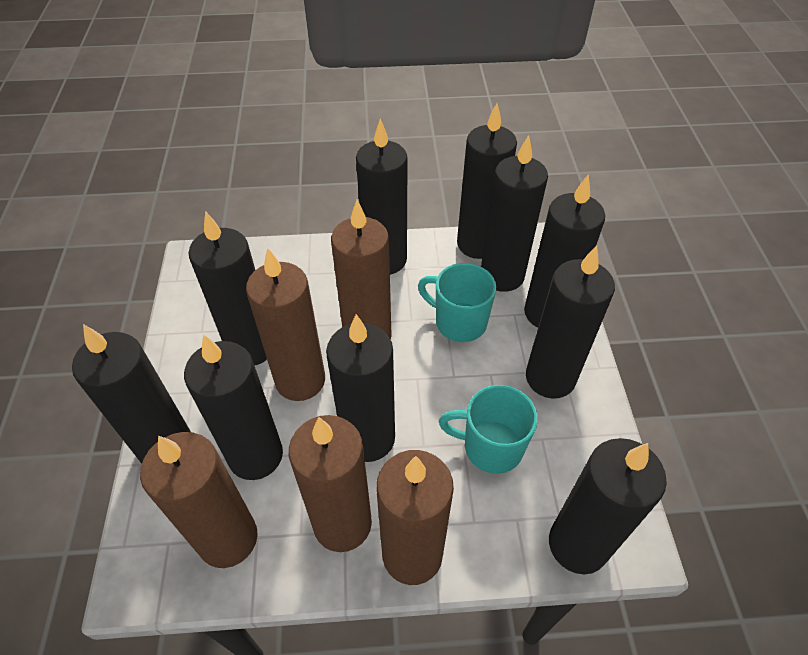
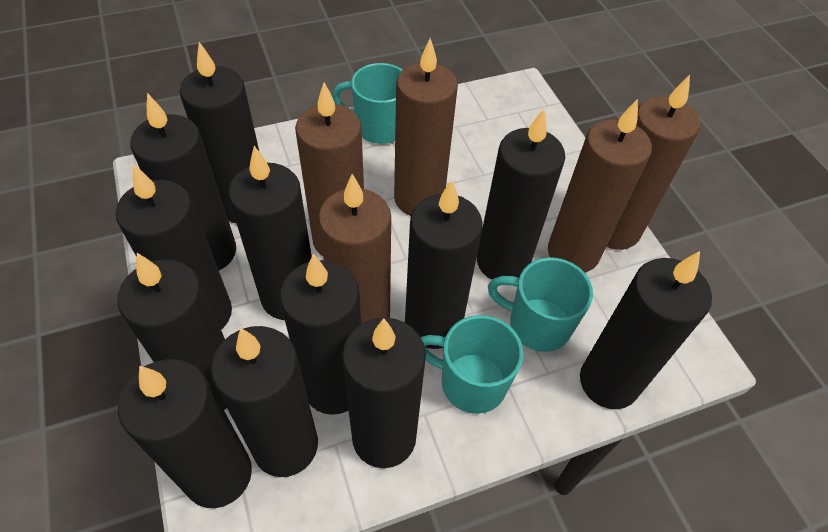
black candle: [72,324,191,464] [184,334,283,480] [189,211,267,366] [326,314,395,462] [356,119,408,275] [457,103,517,259] [481,135,548,292] [524,174,605,328] [526,245,615,399] [549,438,667,574] = 10 -> [116,164,232,330] [118,253,227,410] [118,359,252,508] [130,93,236,270] [180,42,259,224] [211,326,318,477] [228,146,312,320] [280,254,361,415] [342,317,426,468] [405,180,483,349] [477,109,565,280] [580,251,712,409] = 12
turquoise mug: [418,263,496,342] [439,385,538,474] = 2 -> [332,63,403,144] [421,315,523,414] [488,257,593,352] = 3

